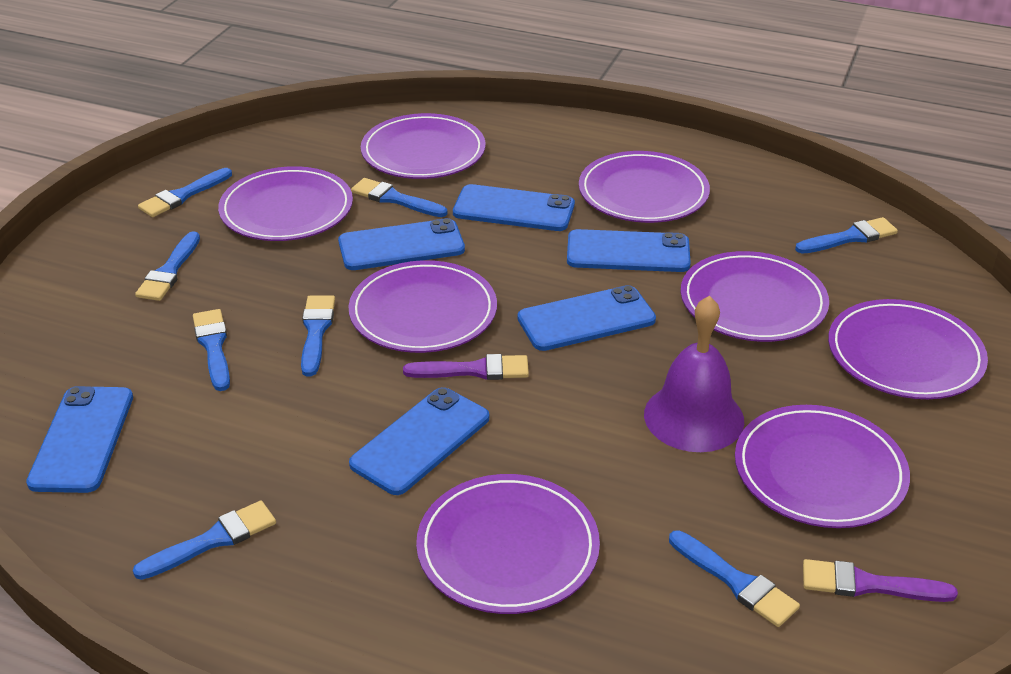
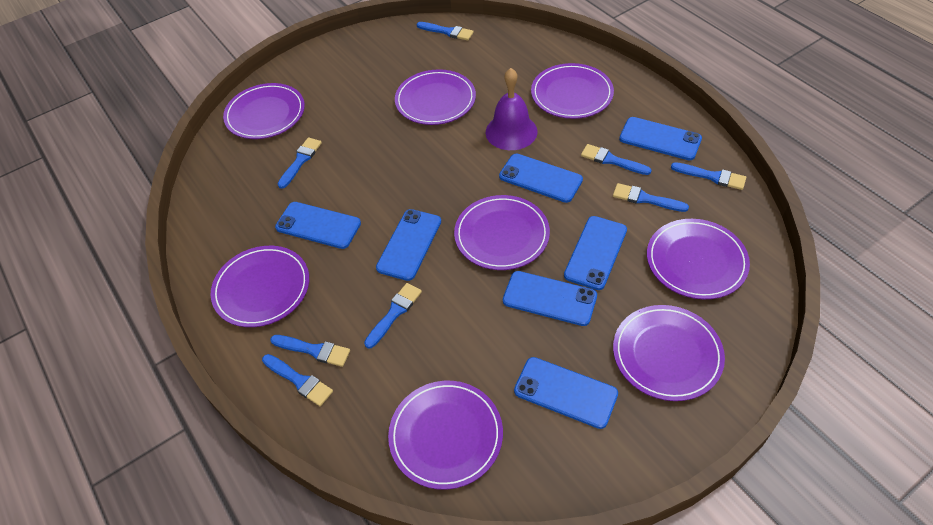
blue phone: [26,386,133,493] [338,218,465,270] [349,387,489,495] [453,184,575,231] [517,285,656,351] [567,229,691,272] = 6 -> [275,202,361,249] [376,209,441,281] [499,154,583,203] [503,271,597,326] [514,357,618,429] [564,216,627,290] [619,117,702,160] = 7
purple brush: [403,354,529,380] [803,559,958,602] = 2 -> none = 0

